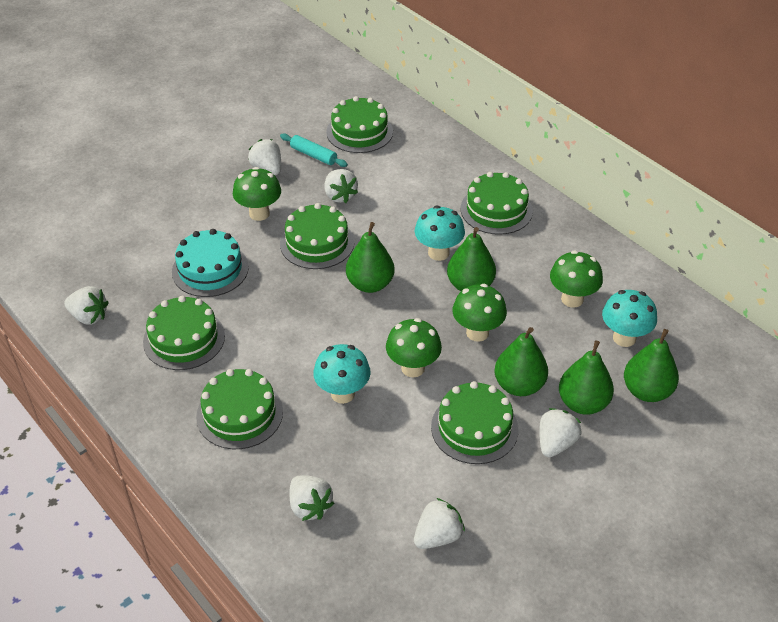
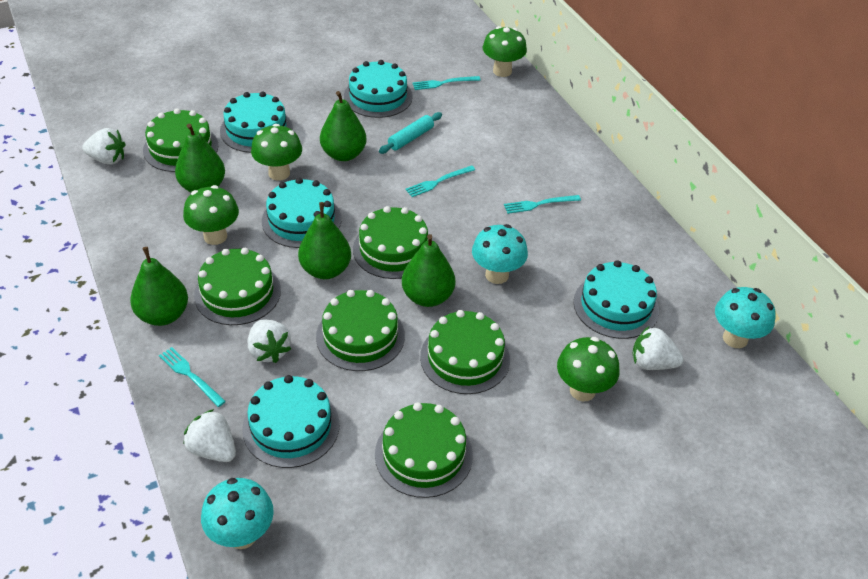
turquoise cake: [172,229,249,297] = 1 -> [220,92,293,153] [242,375,340,468] [262,178,341,248] [344,60,413,118] [573,260,659,339] = 5
turquoise fork: none = 0 -> [159,347,226,407] [405,165,475,197] [412,76,481,90] [504,195,581,214] = 4
white strawberry: [64,286,109,325] [248,139,281,175] [289,475,334,521] [325,169,358,203] [414,498,465,549] [539,408,582,457] = 6 -> [82,128,125,165] [183,409,236,462] [247,320,291,363] [632,327,684,370] = 4

